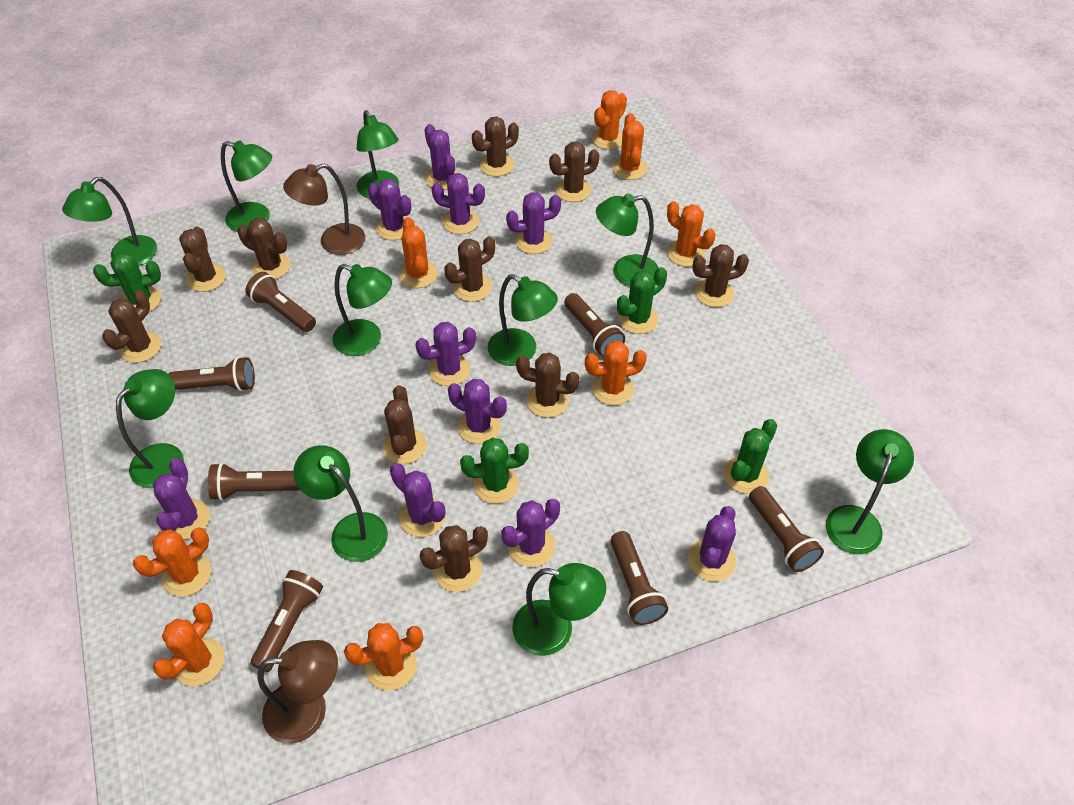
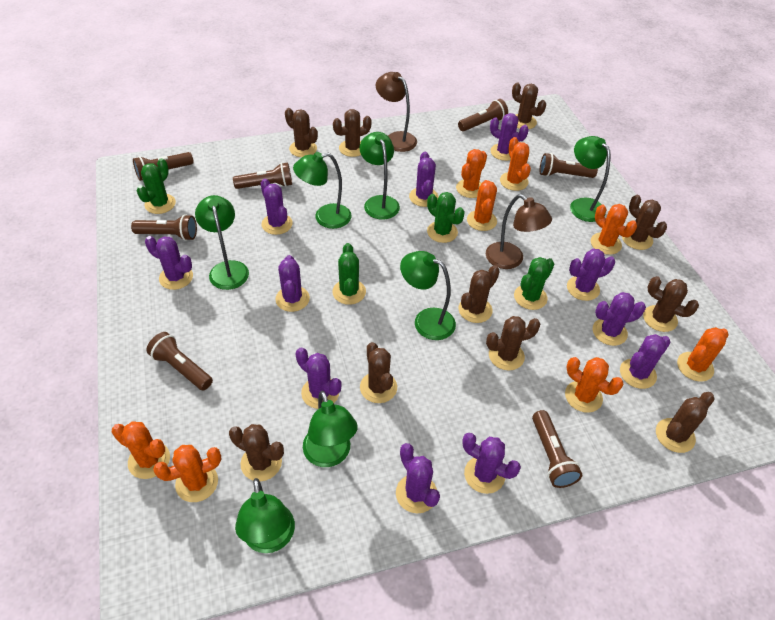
green lamp: [62,177,157,266] [116,369,184,488] [221,141,272,232] [293,445,388,562] [332,264,392,356] [356,110,399,199] [488,274,558,366] [512,563,606,656] [596,194,658,287] [826,429,914,554] = 10 -> [195,195,249,290] [235,478,295,553] [293,152,352,229] [303,391,357,467] [360,132,400,220] [400,251,456,340] [570,136,610,222] = 7
purple cactus: [153,458,210,540] [368,179,411,240] [390,463,446,537] [415,322,476,386] [424,124,459,190] [431,173,485,234] [448,379,507,444] [501,499,560,567] [506,192,561,254] [688,506,736,581] = 10 -> [145,236,193,290] [261,179,293,235] [275,255,310,312] [296,347,342,409] [396,443,440,513] [409,152,439,207] [462,433,521,494] [490,113,529,161] [567,249,615,301] [593,292,646,346] [620,334,671,389] = 11

